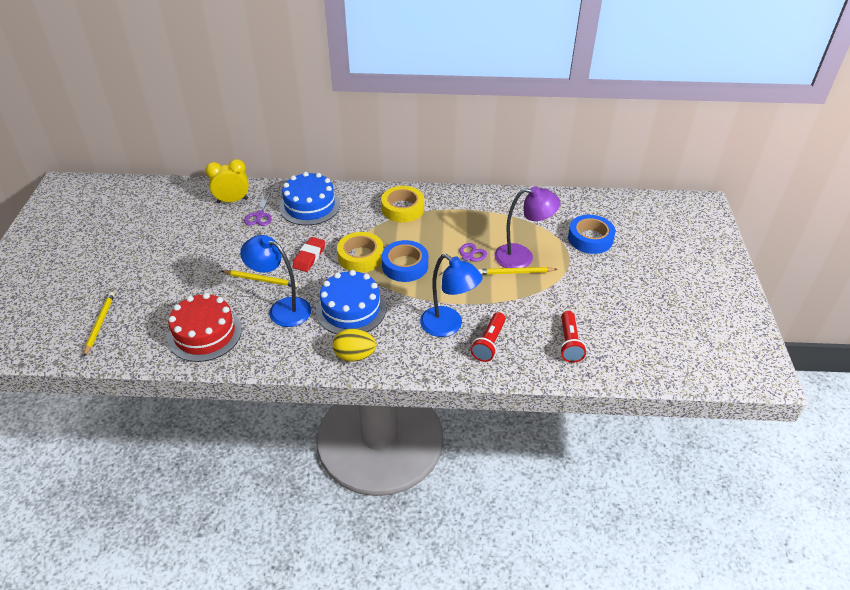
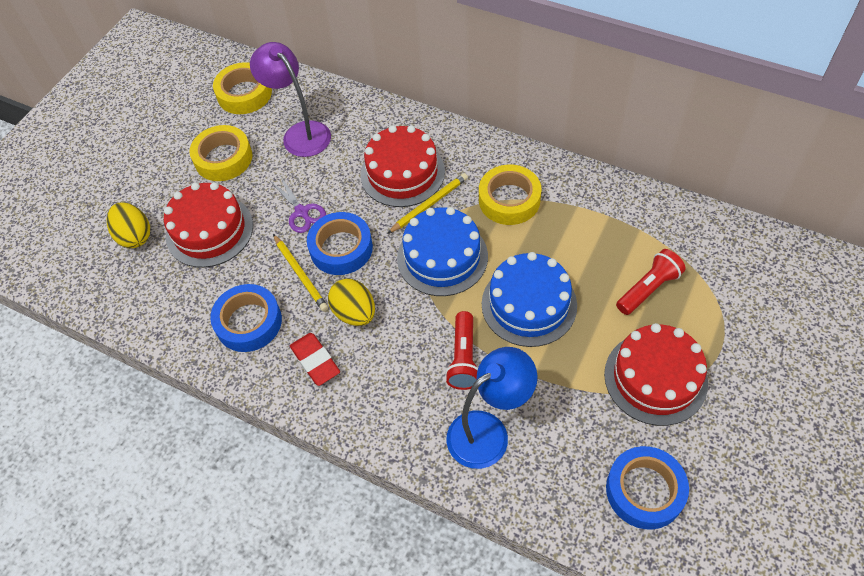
blue lamp: [240,235,311,327] [420,254,483,337] = 2 -> [446,347,537,469] = 1
blue tape: [382,240,428,282] [568,215,615,254] = 2 -> [210,284,282,352] [307,212,373,275] [606,446,689,530] = 3
purple scissors: [244,192,272,226] [439,243,487,275] = 2 -> [270,176,326,233] = 1
red cake: [168,293,242,362] = 1 -> [164,182,253,268] [360,125,445,207] [604,323,708,426] = 3
yellow clock: [205,159,249,203] = 1 -> none = 0
yellow egg: [333,329,376,361] = 1 -> [107,203,150,248] [328,279,375,326] = 2
yellow pencil: [84,292,115,356] [222,270,298,287] [478,267,557,275] = 3 -> [273,234,328,311] [387,173,468,234] = 2
yellow tape: [337,232,383,273] [381,186,424,222] = 2 -> [189,125,252,181] [213,62,272,114] [479,165,541,225] = 3

